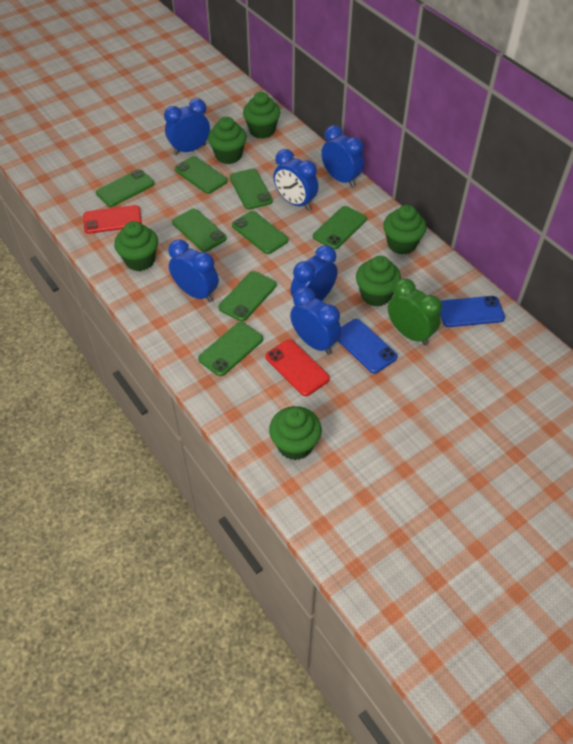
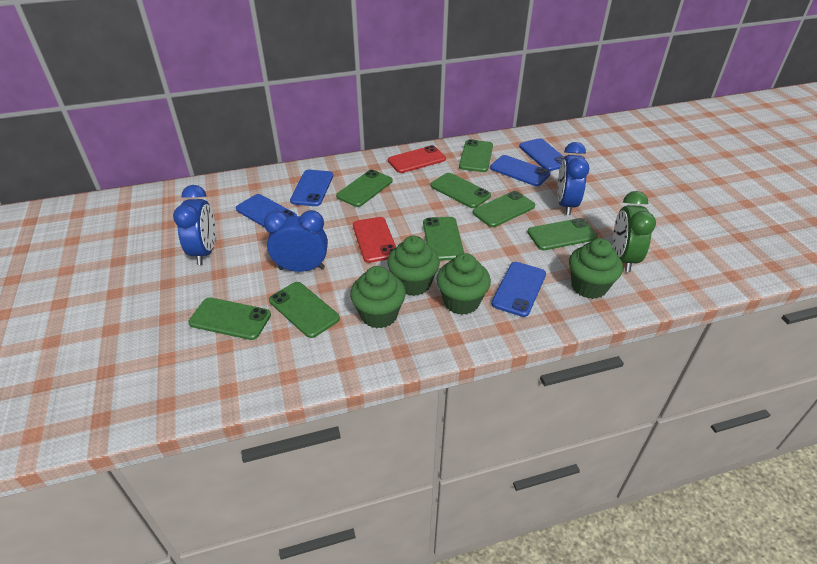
blue clock: [164,98,210,155] [168,239,219,302] [273,149,319,210] [290,245,338,301] [290,287,341,355] [321,125,364,187] = 6 -> [173,185,216,265] [264,210,328,272] [557,142,589,215] = 3
blue phone: [338,319,398,374] [440,296,505,327] = 2 -> [236,194,297,227] [290,170,333,206] [490,155,550,186] [492,262,546,317] [519,138,564,171] = 5
green cupcake: [114,221,158,271] [208,117,247,164] [243,92,280,139] [269,406,322,460] [356,256,401,307] [383,205,427,254] = 6 -> [350,266,406,329] [387,236,440,296] [436,253,491,315] [569,238,623,299] = 4

